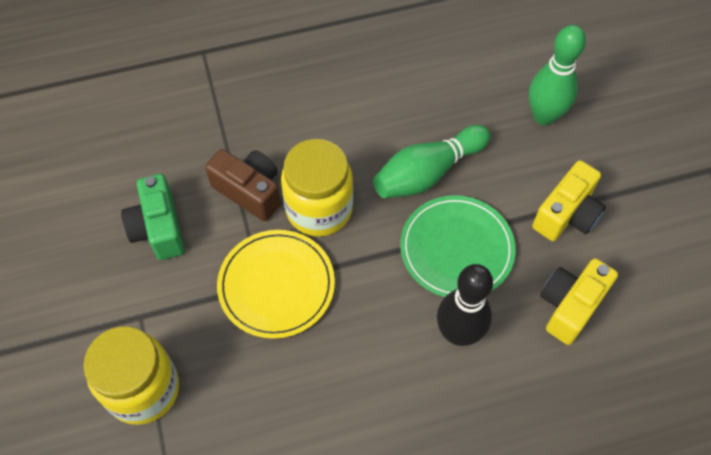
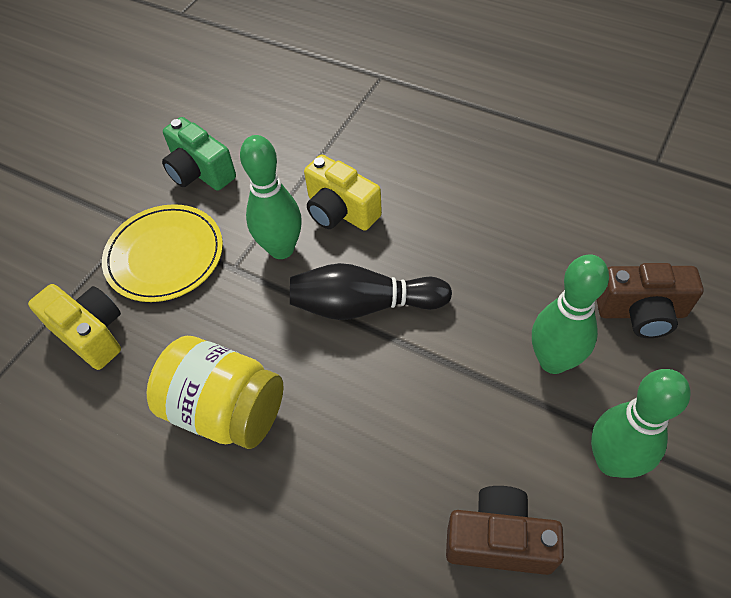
brown camera: [205,149,281,221] = 1 -> [446,486,564,575] [597,263,704,338] = 2
green bowling pin: [373,125,490,198] [529,25,586,125] = 2 -> [240,135,302,259] [532,254,609,374] [591,369,690,478] = 3
green plate: [400,195,516,297] = 1 -> none = 0
yellow jar: [83,326,179,425] [281,139,353,237] = 2 -> [147,336,283,449] = 1

